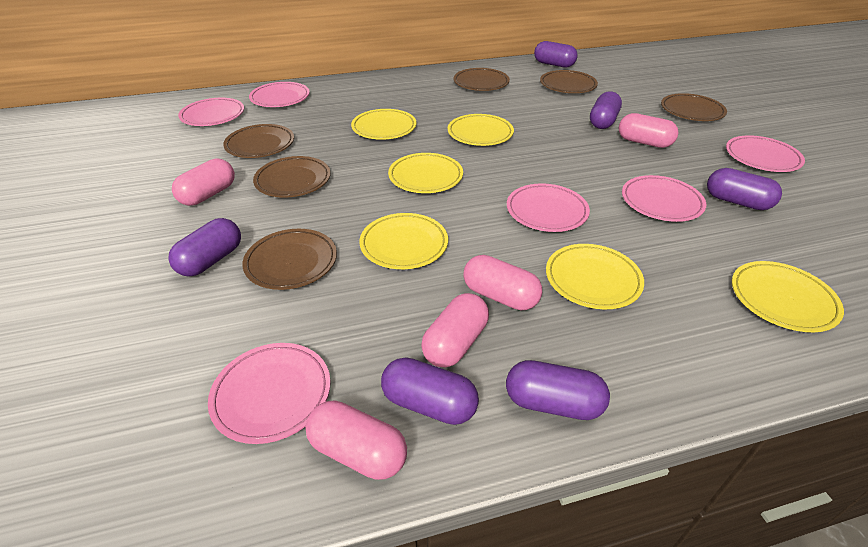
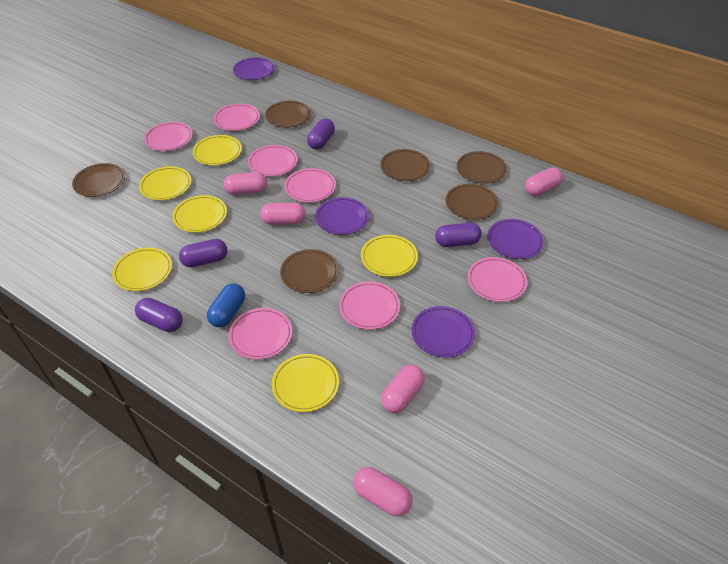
blue capsule: none = 0 -> [207,284,245,327] = 1
pink plate: [178,98,244,126] [208,343,331,444] [249,82,310,107] [507,183,590,232] [622,175,706,222] [726,135,805,172] = 6 -> [144,122,193,151] [213,103,260,131] [228,308,292,360] [248,145,297,177] [284,168,336,203] [339,281,400,330] [468,257,527,302] = 7
purple capsule: [168,218,241,277] [381,357,479,425] [506,360,610,420] [534,41,578,68] [590,91,622,129] [707,168,782,210] = 6 -> [135,298,183,332] [179,239,227,267] [307,119,335,150] [435,223,482,247] = 4
purple plate: none = 0 -> [233,57,275,80] [315,197,369,235] [412,306,475,358] [487,219,544,259] = 4

